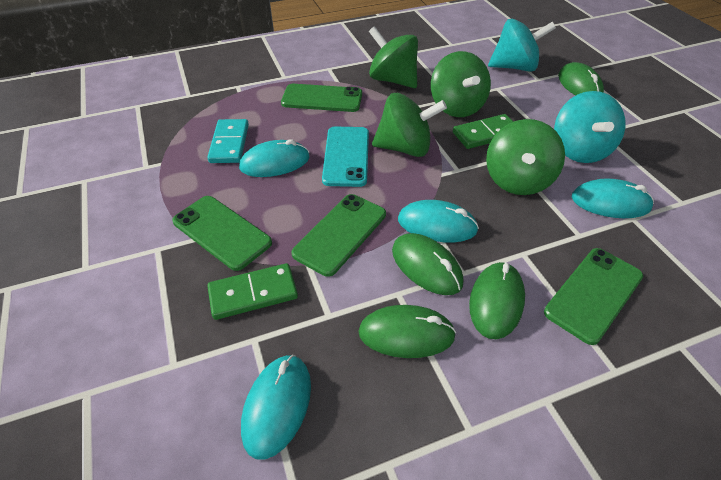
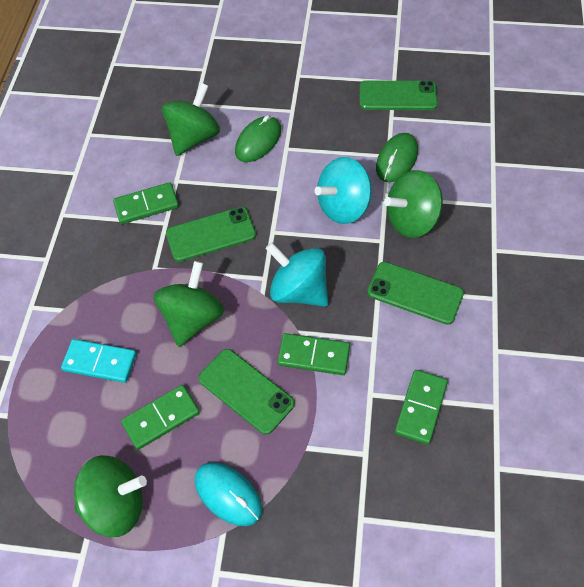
green domino: [207,263,298,320] [453,114,513,149] = 2 -> [113,182,179,224] [121,385,200,450] [277,333,350,375] [395,370,448,445] = 4
green mouse: [358,305,456,358] [392,233,464,295] [469,262,525,339] [558,62,604,96] = 4 -> [235,115,281,162] [376,133,418,182] = 2
turquoise mouse: [239,139,309,177] [241,355,311,460] [398,200,479,242] [572,178,654,218] = 4 -> [195,462,262,526] = 1
turquoise phone: [322,127,369,187] = 1 -> none = 0

